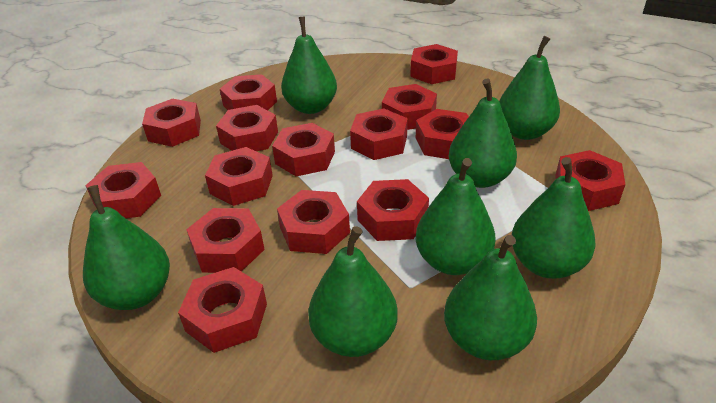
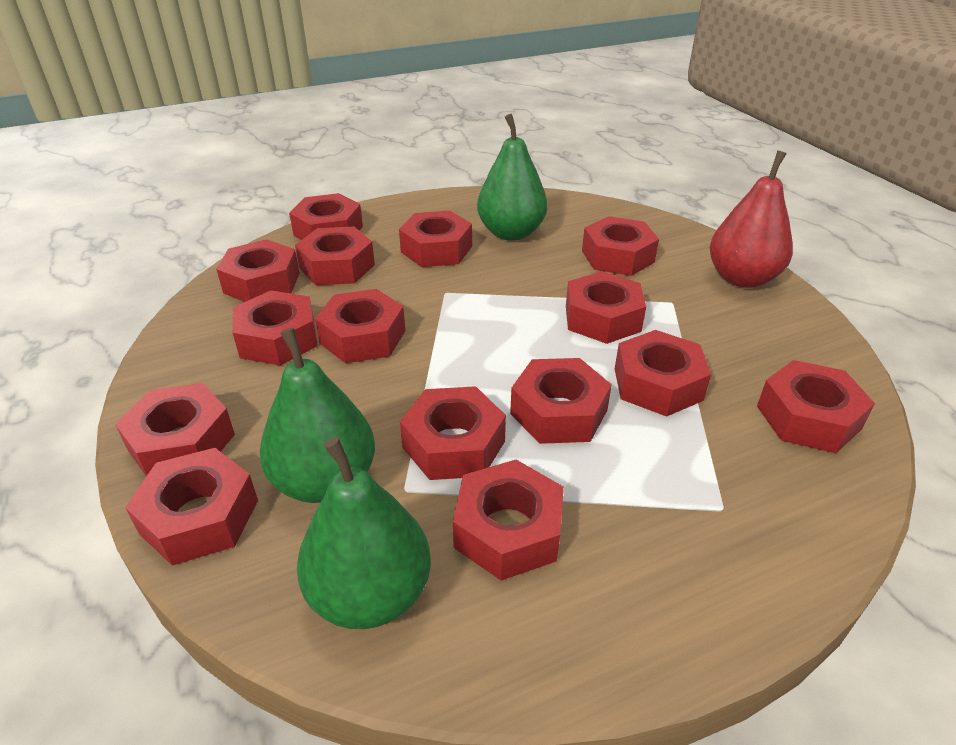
green pear: [83,185,170,310] [281,16,337,114] [308,226,398,357] [416,158,496,275] [444,235,537,360] [449,78,517,188] [499,36,560,140] [512,157,596,279] = 8 -> [260,328,375,503] [297,437,431,629] [477,114,548,241] = 3
red pear: none = 0 -> [709,150,793,288] = 1

